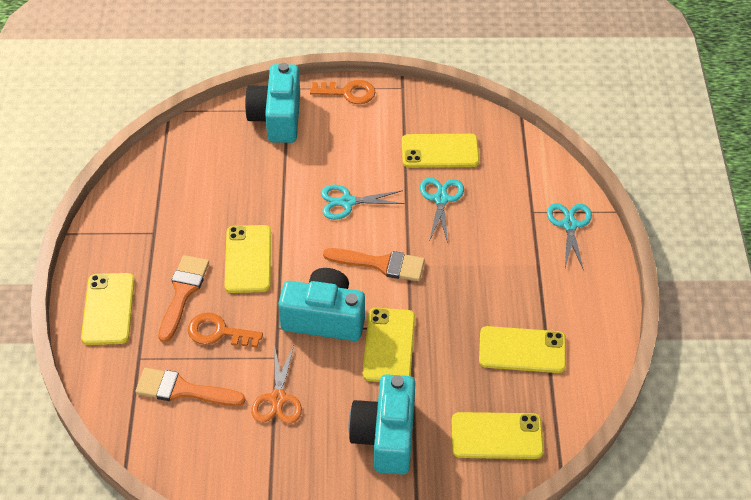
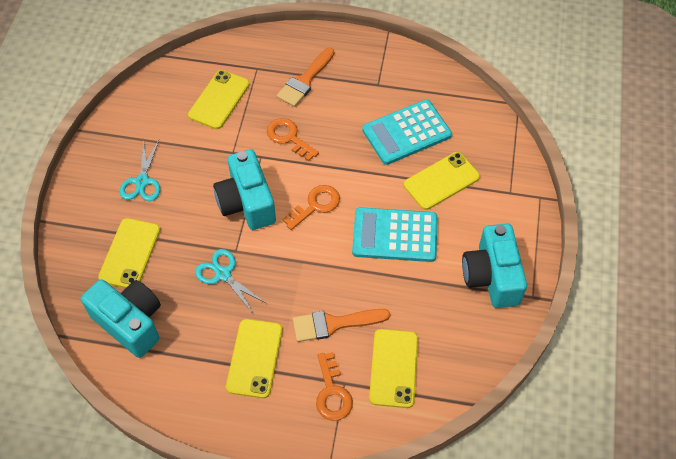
orange brush: [135,368,246,406] [158,255,209,343] [323,248,425,281] = 3 -> [277,48,334,107] [293,309,390,342] = 2
orange key: [188,312,263,348] [310,80,375,104] = 2 -> [267,118,319,161] [282,185,340,230] [316,352,353,421] = 3
orange scissors: [251,344,302,424] = 1 -> none = 0
turquoise calculator: none = 0 -> [352,207,437,262] [362,100,452,165] = 2
turquoise scissors: [321,185,405,220] [420,178,464,243] [547,203,592,271] = 3 -> [120,140,160,201] [195,249,267,313] = 2
yellow phone: [81,273,135,345] [224,225,271,293] [362,308,415,382] [402,134,479,168] [452,412,544,459] [479,326,566,373] = 6 -> [98,218,160,288] [188,70,250,129] [226,319,283,398] [369,329,418,408] [404,152,480,210] = 5

